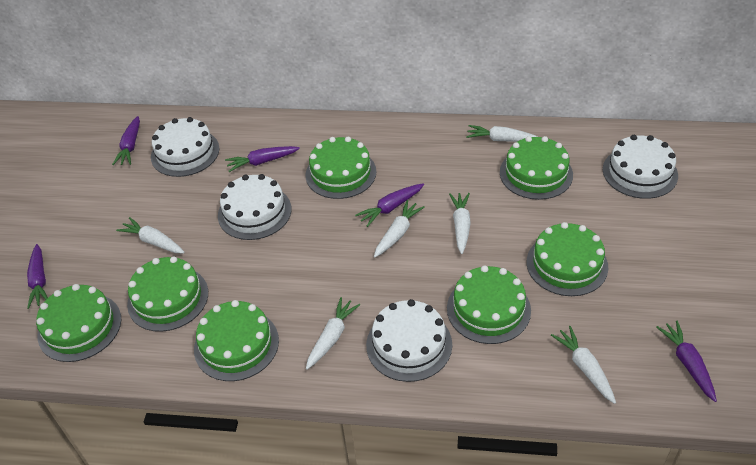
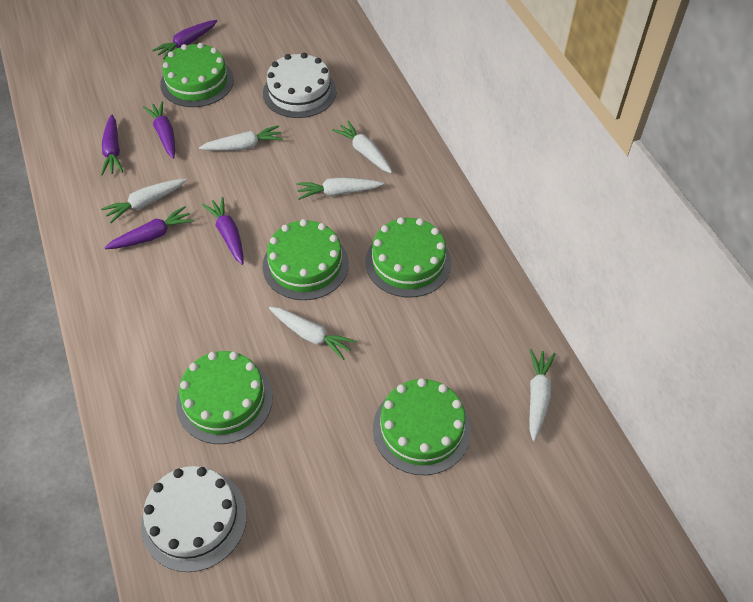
green cake: [36,284,121,362] [127,256,208,332] [194,300,279,381] [305,137,377,199] [447,265,531,344] [500,136,573,200] [527,222,608,296] = 7 -> [160,43,234,107] [176,351,273,444] [263,219,349,300] [365,217,451,297] [373,378,471,475] = 5
white cake: [151,117,220,177] [218,174,292,240] [366,299,452,382] [603,135,678,199] = 4 -> [141,466,247,572] [263,53,337,118] = 2

